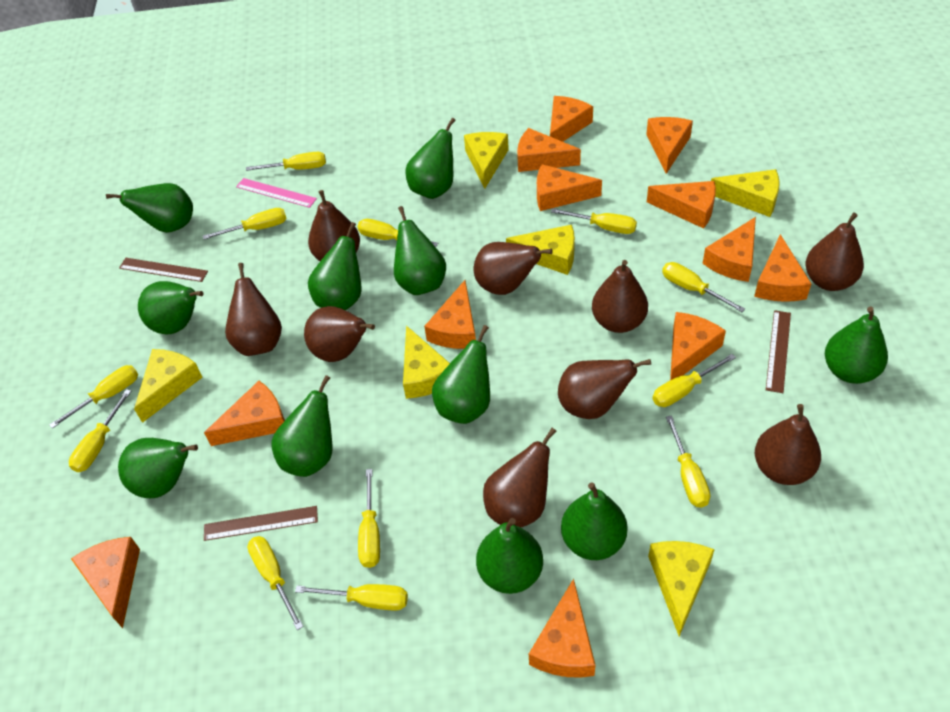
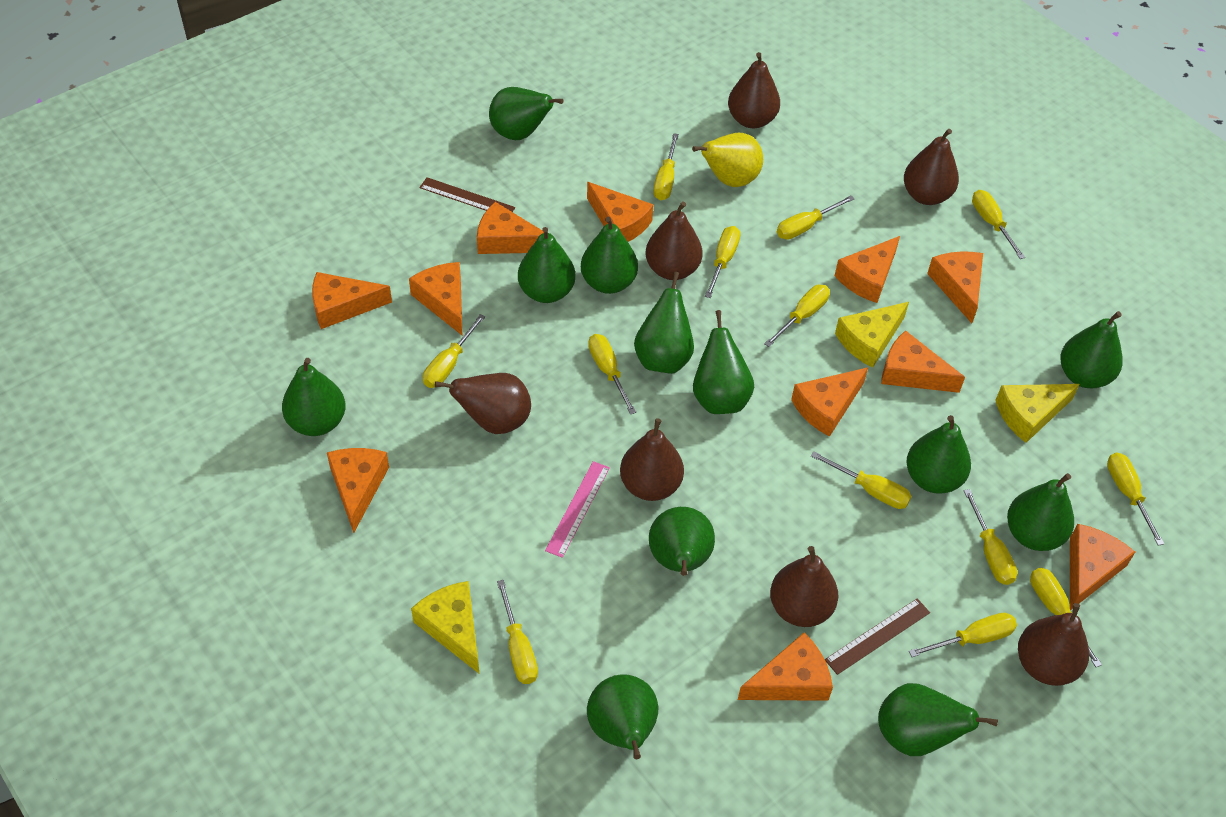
brown pear: [225,263,282,356] [304,306,375,362] [308,190,360,261] [474,242,553,295] [483,428,557,528] [558,359,651,419] [592,260,648,333] [755,404,821,485] [806,213,864,291] = 9 -> [435,373,531,434] [620,418,684,501] [646,202,703,280] [728,52,780,128] [770,546,838,627] [904,129,959,205] [1018,603,1089,686] = 7
brown ruler: [119,258,208,282] [204,506,318,541] [766,310,791,393] = 3 -> [419,177,515,212] [825,598,930,675] = 2
green pear: [106,183,193,233] [118,438,198,498] [138,281,204,334] [271,375,332,477] [308,222,362,310] [394,206,446,295] [405,118,456,199] [432,325,490,424] [476,518,543,594] [561,482,628,560] [825,307,888,384] = 11 -> [282,358,346,436] [489,87,563,140] [518,227,576,303] [581,217,638,294] [587,674,658,759] [634,272,694,374] [649,507,715,576] [693,310,754,414] [878,683,998,756] [906,415,971,494] [1007,473,1074,551] [1061,311,1123,389] = 12
orange cheese: [71,537,140,628] [204,381,285,446] [424,280,476,349] [517,128,581,172] [529,578,595,678] [537,164,602,211] [550,96,593,142] [646,117,693,174] [647,181,716,229] [670,312,726,380] [702,217,756,282] [754,234,811,302] = 12 -> [312,272,392,329] [327,448,389,533] [409,262,462,335] [477,202,544,254] [587,182,654,242] [738,632,833,701] [791,367,868,437] [835,236,900,303] [881,331,965,393] [927,251,983,323] [1070,524,1135,611] = 11
yellow cheese: [134,349,203,423] [403,325,450,399] [464,132,509,189] [506,225,575,275] [648,541,715,636] [711,169,780,217] = 6 -> [411,581,480,674] [835,302,909,368] [995,384,1080,443] = 3
yellow pear: none = 0 -> [692,133,763,187] = 1
yellow screwdriver: [49,365,138,429] [69,389,131,472] [203,208,287,239] [246,152,326,171] [247,536,304,630] [295,584,408,611] [358,219,438,247] [358,469,380,568] [551,208,637,234] [653,354,736,407] [662,262,745,312] [666,415,710,508] = 12 -> [423,314,485,388] [497,580,538,684] [588,334,636,414] [653,133,679,200] [705,226,740,298] [764,285,830,347] [777,196,854,240] [811,451,912,509] [909,613,1017,657] [964,489,1017,585] [972,190,1025,259] [1030,568,1102,667] [1107,452,1164,546] = 13

